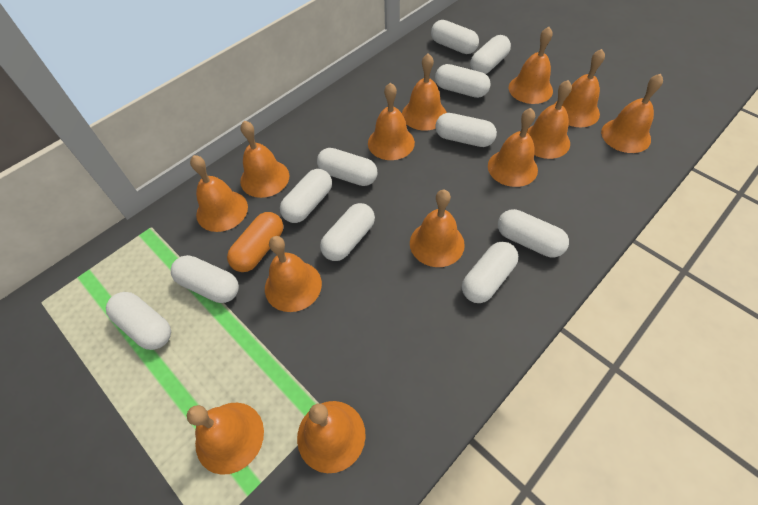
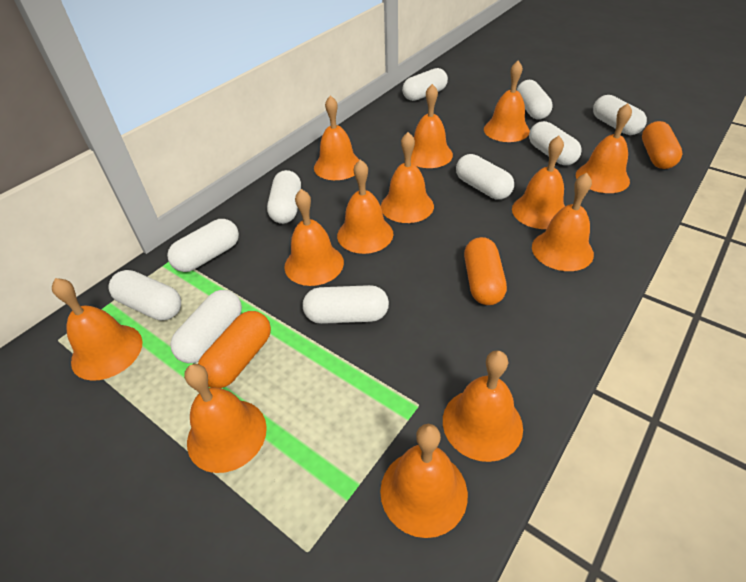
orange capsule: [227,212,283,272] = 1 -> [198,311,271,388] [464,237,507,305] [642,121,682,169] = 3
white capsule: [106,292,171,350] [171,255,239,303] [280,169,332,223] [317,148,377,186] [320,203,375,261] [431,20,479,54] [435,64,491,98] [435,113,497,147] [462,242,518,303] [470,35,511,74] [498,209,569,257] = 11 -> [109,270,181,320] [167,219,239,272] [170,290,242,363] [267,170,301,224] [303,285,389,324] [402,68,448,101] [456,154,514,199] [517,80,553,119] [529,121,582,165] [593,95,647,135] = 10

